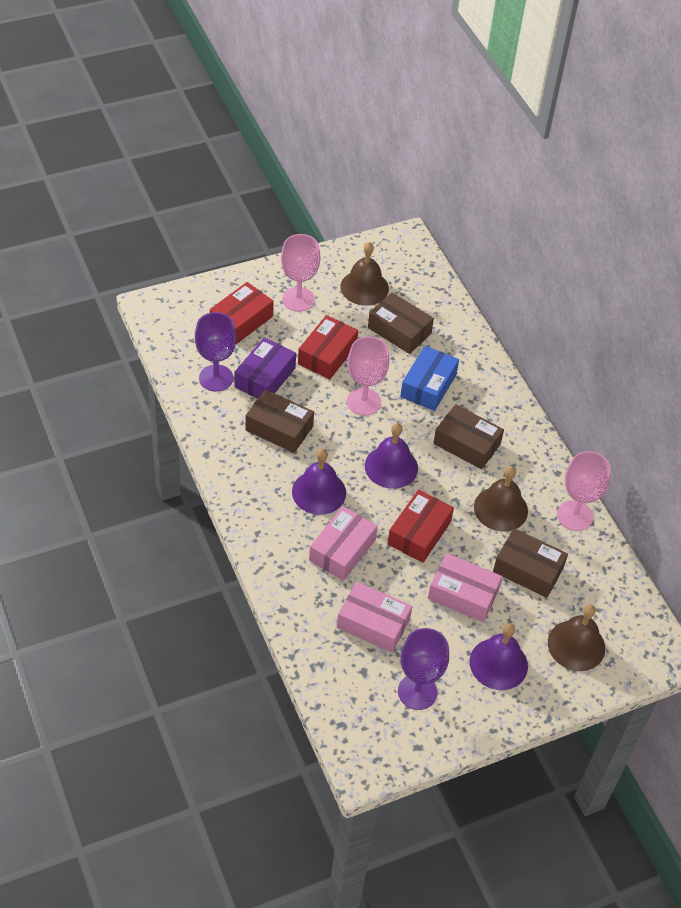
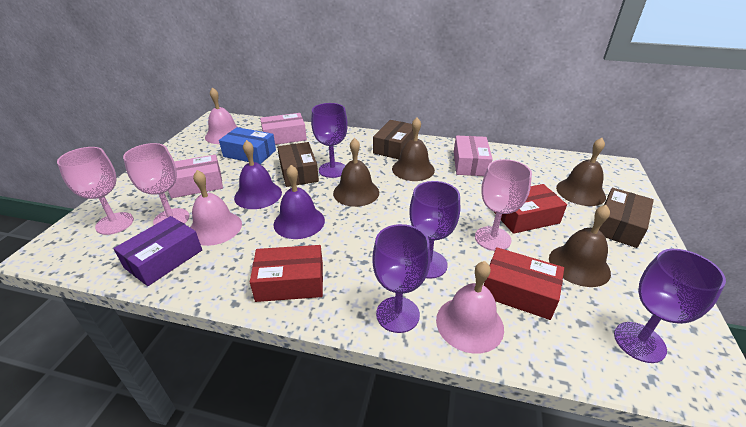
brown bell: [340,242,389,306] [474,466,528,532] [548,605,605,671] = 3 -> [333,138,379,207] [392,118,435,181] [549,205,611,287] [556,138,606,206] = 4
brown box: [245,389,314,453] [368,293,434,354] [433,404,504,469] [493,528,568,598] = 4 -> [277,142,319,187] [373,120,414,159] [599,188,654,248] = 3
pink bell: none = 0 -> [190,170,242,246] [205,87,237,144] [436,261,504,354] = 3
purple bell: [292,449,346,515] [365,423,418,489] [470,623,528,690] = 3 -> [234,140,282,209] [273,165,325,239] = 2
purple goblet: [195,312,236,392] [398,628,449,710] = 2 -> [311,103,348,178] [372,224,431,333] [410,181,460,279] [614,249,726,363] = 4

